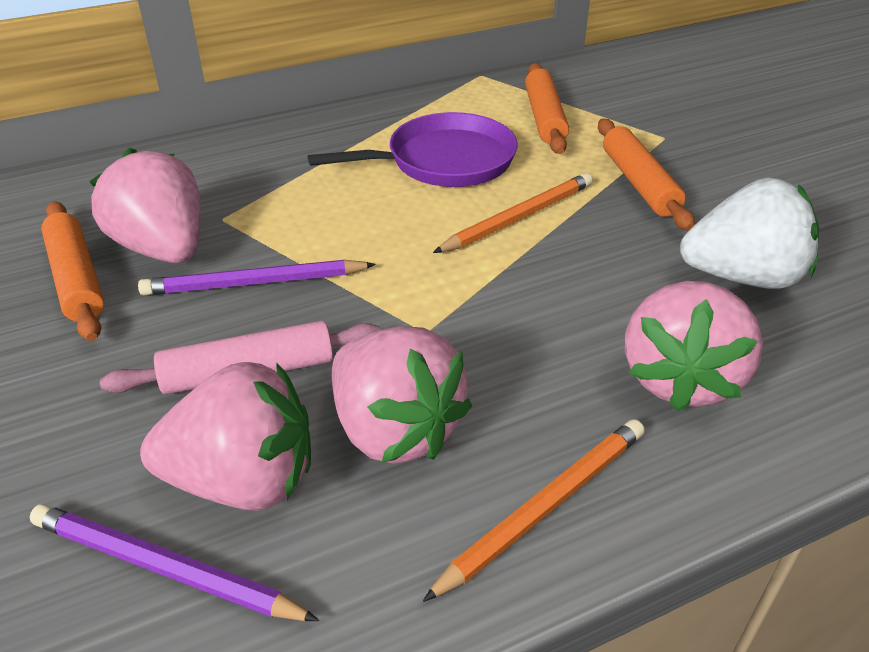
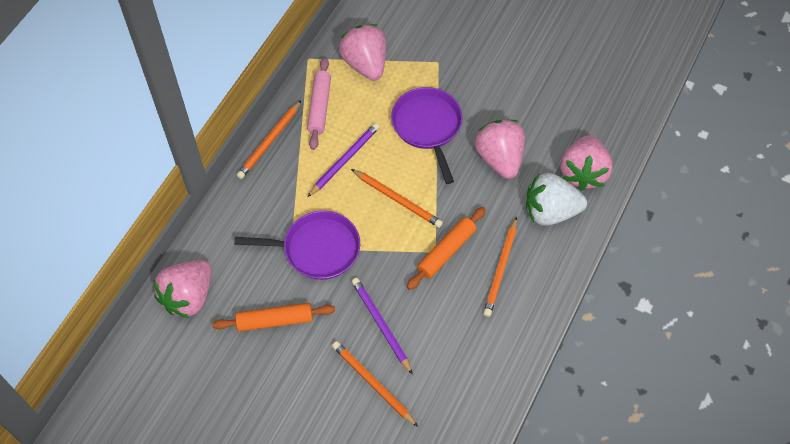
orange pencil: [423,419,645,602] [433,173,593,253] = 2 -> [237,101,301,179] [332,341,418,427] [351,169,443,228] [483,217,517,317] = 4
orange rolling pin: [41,201,104,341] [525,63,569,154] [598,119,695,231] = 3 -> [212,303,335,332] [407,207,486,290] = 2
purple pan: [308,112,518,187] = 1 -> [234,211,360,280] [391,87,462,184] = 2

